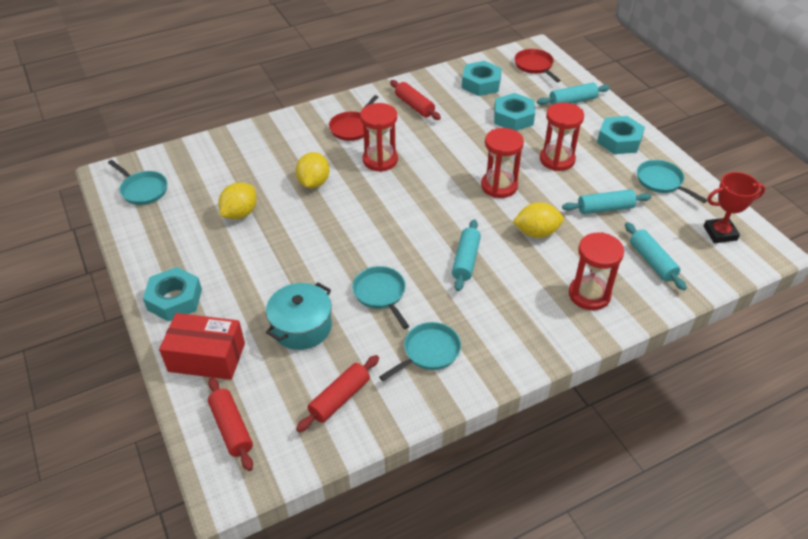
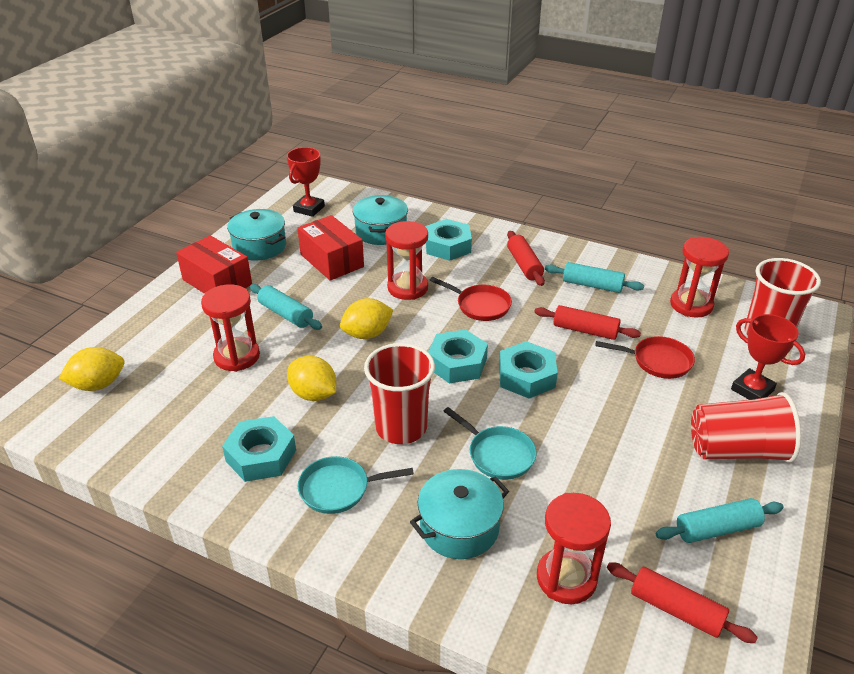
red box: [159,313,245,380] = 1 -> [176,235,252,294] [297,215,364,281] = 2
red cup: none = 0 -> [364,343,435,444] [691,392,801,463] [744,258,821,335] = 3
red trophy: [704,172,765,243] = 1 -> [287,147,325,217] [731,314,805,400] = 2
turquoise pan: [108,160,168,205] [352,266,409,329] [379,322,461,381] [637,160,707,203] = 4 -> [298,456,414,514] [444,407,537,480] = 2
turquoise pot: [266,283,332,350] = 1 -> [227,209,286,261] [353,195,408,245] [410,469,509,559] = 3
turquoise rolling pin: [452,219,481,291] [537,83,610,105] [562,189,652,214] [625,222,687,290] = 4 -> [250,284,322,330] [545,262,644,293] [656,498,784,543] = 3

